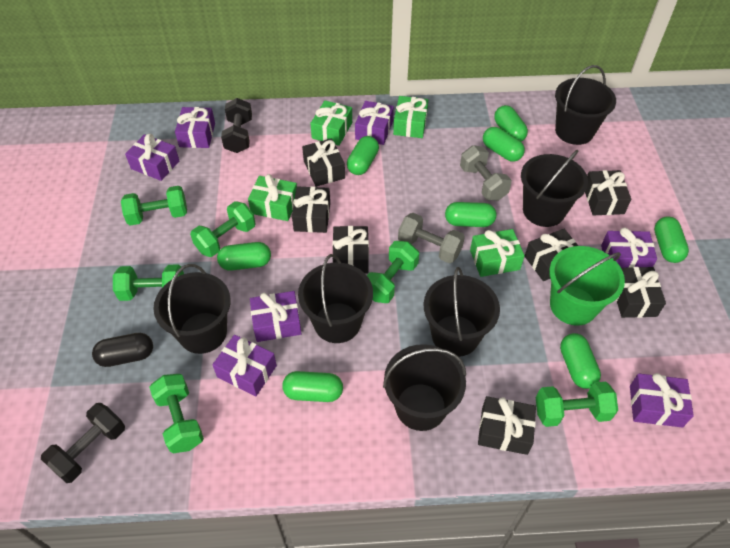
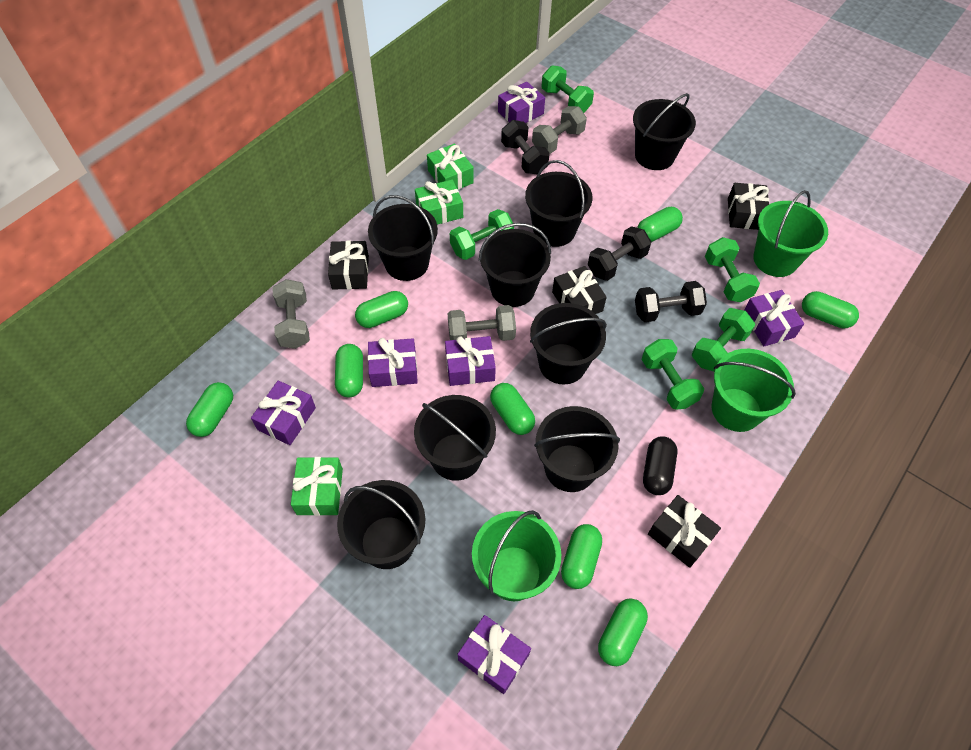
black bucket: [153,264,231,354] [298,254,373,343] [383,344,466,431] [423,267,500,357] [521,150,588,227] [555,65,616,145] = 6 -> [337,480,425,569] [368,195,438,281] [414,395,496,481] [479,223,551,307] [525,160,593,247] [530,303,607,385] [534,406,620,492] [633,93,696,170] = 8
black dumbbell: [41,403,125,483] [221,98,252,153] = 2 -> [501,120,550,174] [588,226,651,281] [635,281,707,322] = 3
black gift: [292,186,330,233] [302,138,345,187] [332,226,369,273] [478,396,536,455] [525,229,578,281] [585,170,631,215] [616,267,666,318] = 7 -> [328,241,369,289] [552,266,607,314] [648,495,721,568] [728,183,769,230] = 4
green bucket: [549,246,625,326] = 1 -> [472,510,561,601] [712,349,796,432] [753,190,828,277] = 3
green dumbbell: [113,264,184,301] [121,186,187,226] [149,374,204,453] [190,201,256,257] [367,241,419,303] [536,382,618,427] = 6 -> [450,209,514,260] [542,65,594,113] [642,339,704,410] [692,308,755,372] [705,237,760,302] = 5
green gift: [248,174,297,221] [310,100,352,146] [393,96,428,138] [470,229,525,277] = 4 -> [291,457,343,516] [415,180,463,225] [427,144,474,190] = 3
grey dumbbell: [398,213,465,263] [460,145,512,201] = 2 -> [272,279,310,349] [448,305,516,341] [532,106,587,154] = 3
purple gift: [125,134,179,181] [175,107,215,148] [212,335,277,396] [250,291,301,342] [355,101,394,145] [601,228,657,268] [630,373,694,428] = 7 -> [251,380,316,445] [368,338,418,387] [445,336,496,386] [458,615,531,694] [498,82,545,123] [744,290,804,346] = 6

